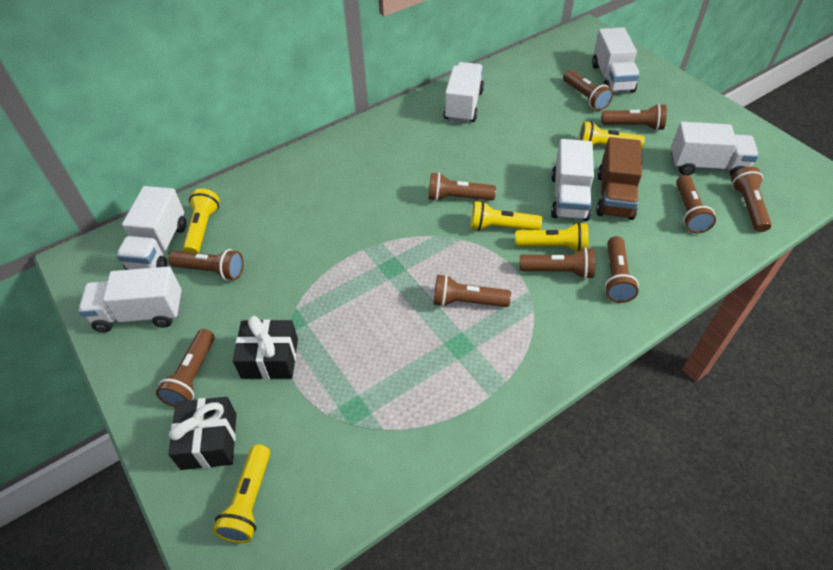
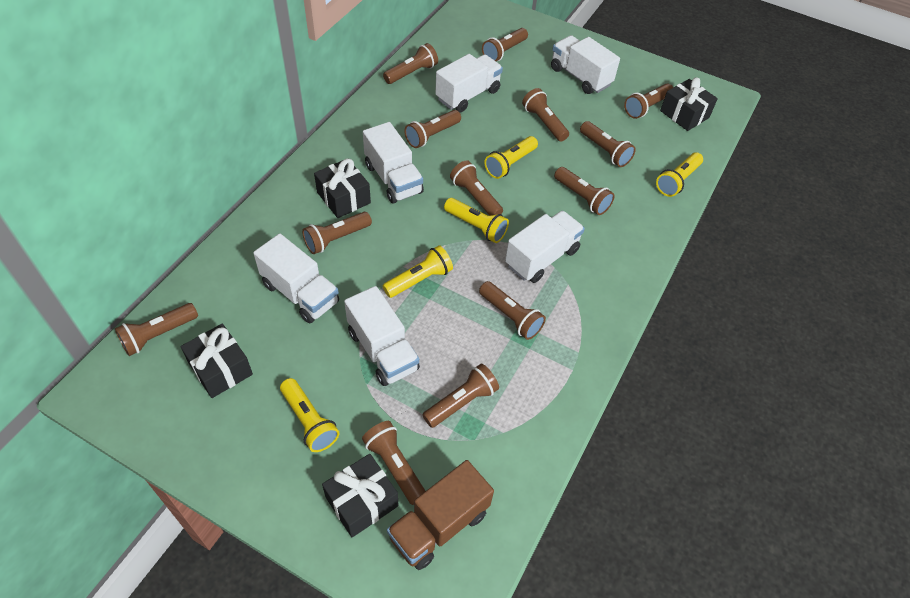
black gift: [168,397,237,470] [233,316,298,379] = 2 -> [180,324,253,398] [314,158,371,218] [322,454,398,537] [660,77,718,131] = 4
brown flashlight: [156,329,215,407] [168,249,244,281] [428,172,496,201] [434,274,511,307] [520,247,595,279] [563,70,613,111] [602,104,667,131] [604,236,639,303] [676,175,716,234] [731,167,772,232] = 10 -> [115,303,198,356] [302,212,372,254] [362,421,425,505] [383,43,438,84] [404,110,461,148] [422,364,499,428] [450,160,503,216] [479,281,546,340] [482,28,528,61] [522,88,569,142] [554,167,615,215] [580,121,636,167] [624,83,673,119] = 13

